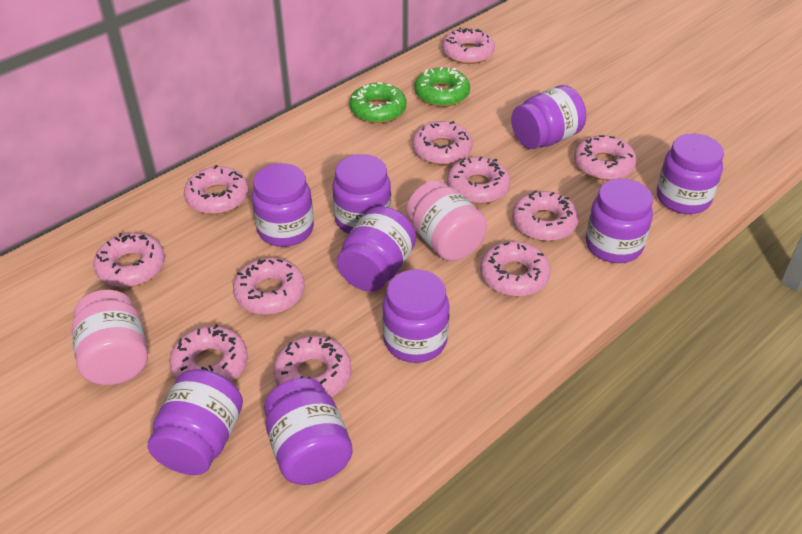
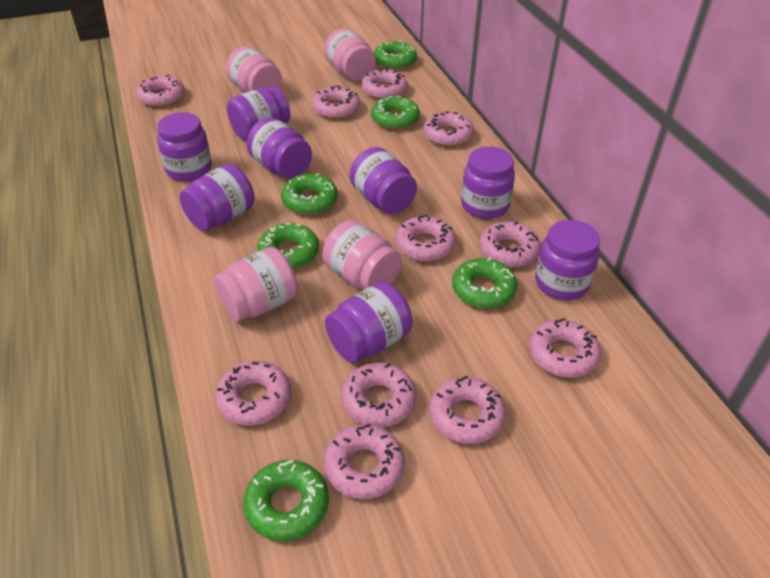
green donut: [350,82,406,123] [415,67,470,107] = 2 -> [243,460,329,541] [257,223,319,269] [281,173,338,215] [371,96,420,129] [374,40,417,69] [452,258,517,309] = 6
pink jar: [72,290,148,385] [406,180,487,261] = 2 -> [214,247,298,322] [226,46,282,93] [322,220,402,289] [324,28,376,81] = 4
purple jar: [148,369,243,475] [252,163,314,247] [264,378,353,485] [333,154,391,234] [337,206,416,292] [382,269,450,363] [511,85,586,149] [586,178,653,263] [657,133,724,214] = 9 -> [157,112,212,181] [179,164,254,231] [227,86,290,141] [247,117,312,179] [325,282,413,363] [350,147,417,214] [461,147,515,219] [535,220,600,300] = 8

